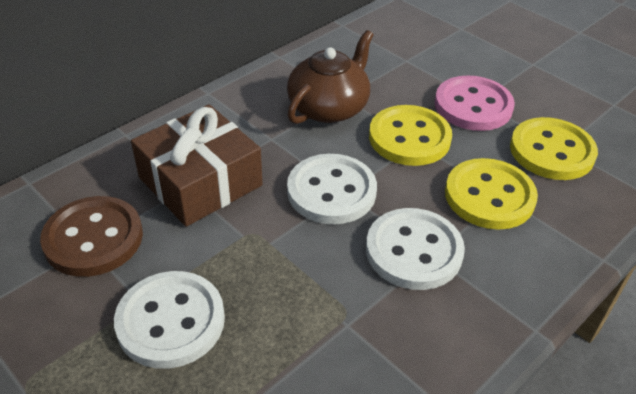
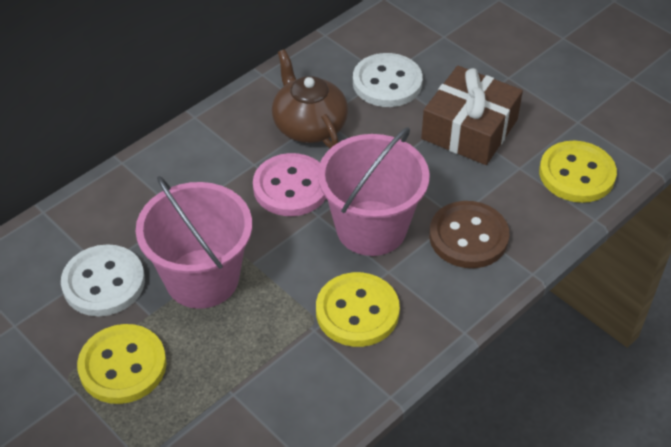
pink bucket: none = 0 -> [136,176,252,309] [318,127,430,256] = 2
white button: [114,271,225,369] [287,154,377,224] [366,208,465,290] = 3 -> [61,244,145,316] [353,53,423,107] = 2

